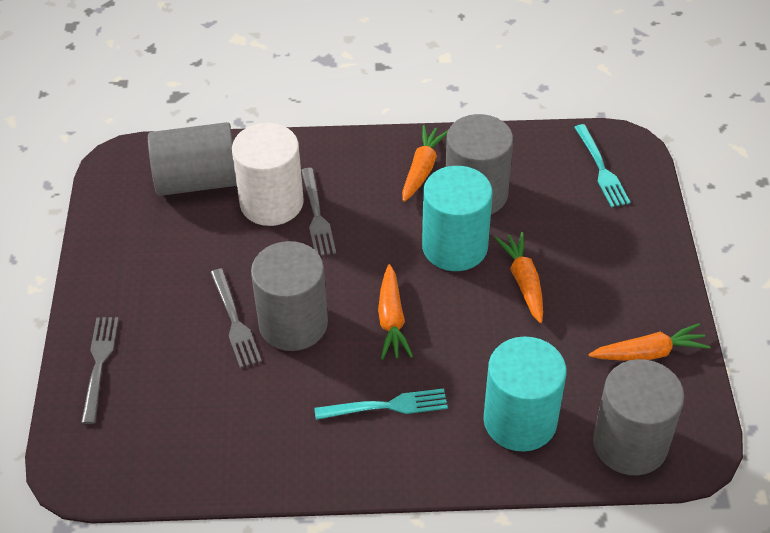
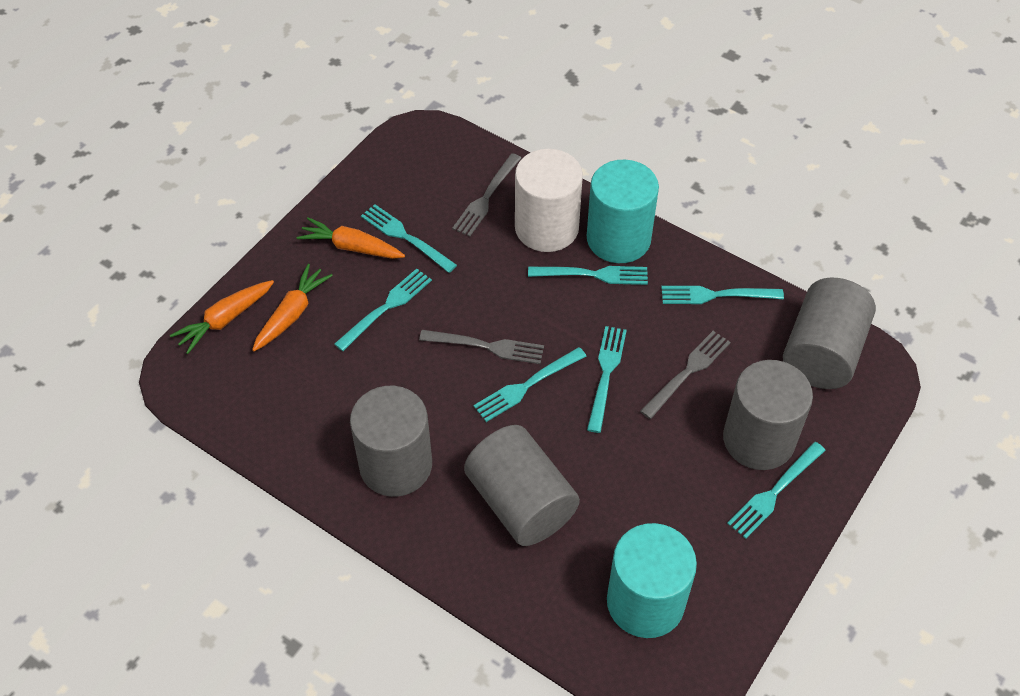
orange carrot: [378,264,413,360] [402,125,448,202] [495,232,543,323] [589,323,710,361] = 4 -> [170,280,274,354] [252,264,333,351] [297,217,405,259] = 3
turquoise fork: [314,388,448,420] [574,124,630,207] = 2 -> [334,269,432,351] [361,204,457,273] [473,347,586,422] [528,266,648,285] [587,326,627,433] [661,286,784,304] [727,442,826,539] = 7

